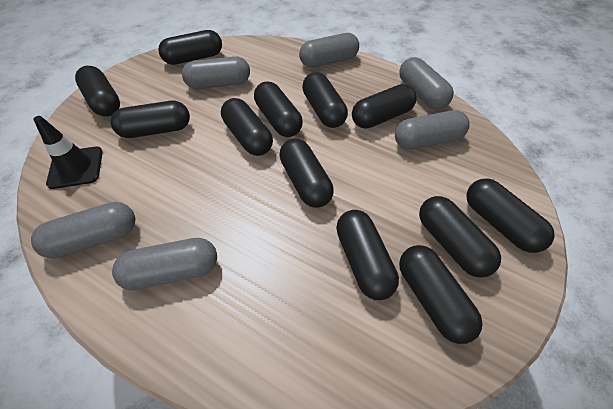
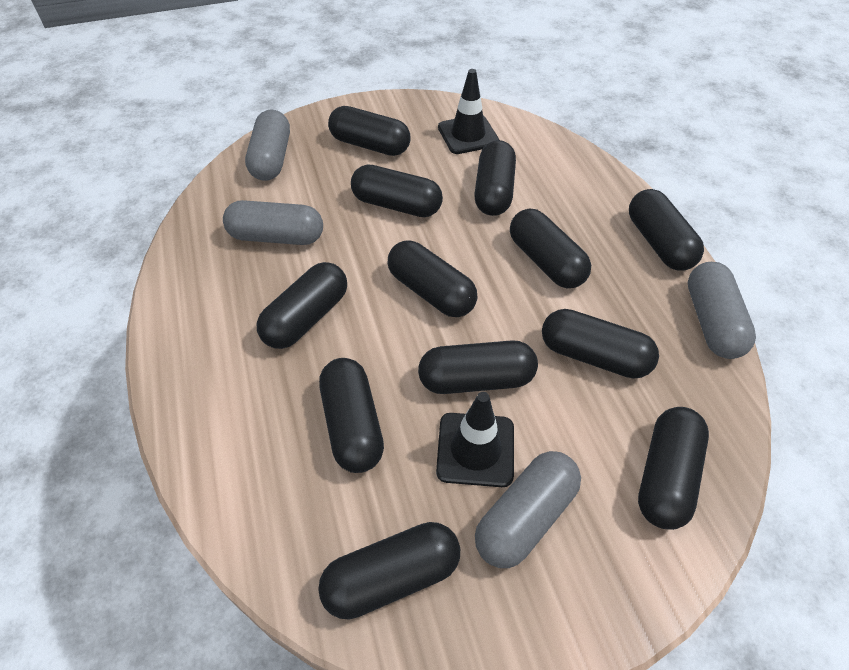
black traffic cone: [33,116,103,189] = 1 -> [436,392,514,487] [438,69,499,154] = 2
grey capsule: [31,202,135,259] [112,238,217,290] [182,56,250,89] [299,33,359,68] [395,110,470,150] [399,57,454,109] = 6 -> [223,200,323,245] [245,109,290,181] [475,451,581,568] [688,262,756,359] = 4

